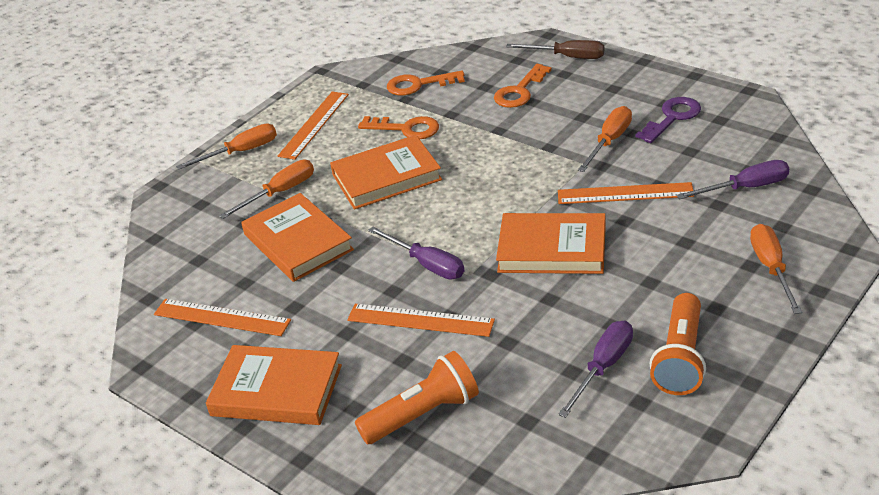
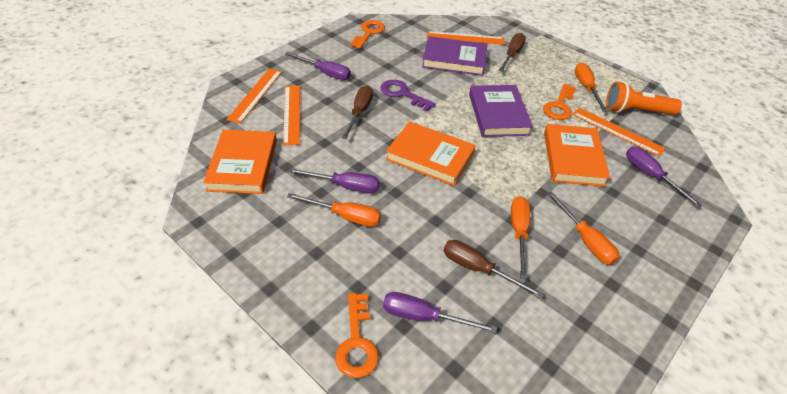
brown screwdriver: [506,40,604,59] = 1 -> [342,86,373,140] [444,240,544,298] [498,33,526,72] = 3
orange book: [206,345,342,425] [241,193,354,282] [330,135,442,210] [496,213,606,274] = 4 -> [203,130,277,194] [386,121,476,186] [544,124,610,187] = 3
orange flashlight: [355,351,479,444] [650,293,706,395] = 2 -> [606,82,682,115] = 1
purple book: none = 0 -> [422,36,487,76] [469,85,533,137] = 2
purple screwdriver: [368,227,464,279] [558,321,633,418] [676,160,789,200] = 3 -> [285,52,351,80] [287,168,379,193] [383,292,497,333] [626,147,703,208] = 4

